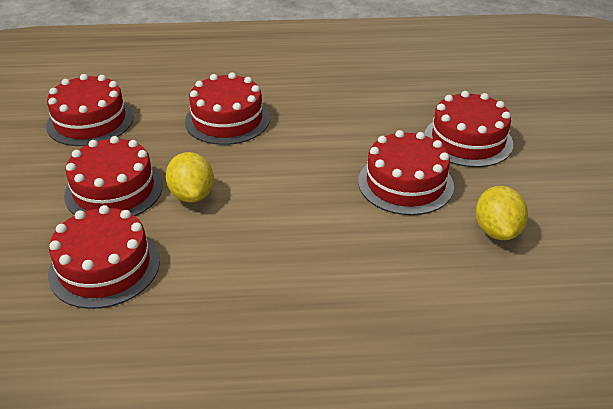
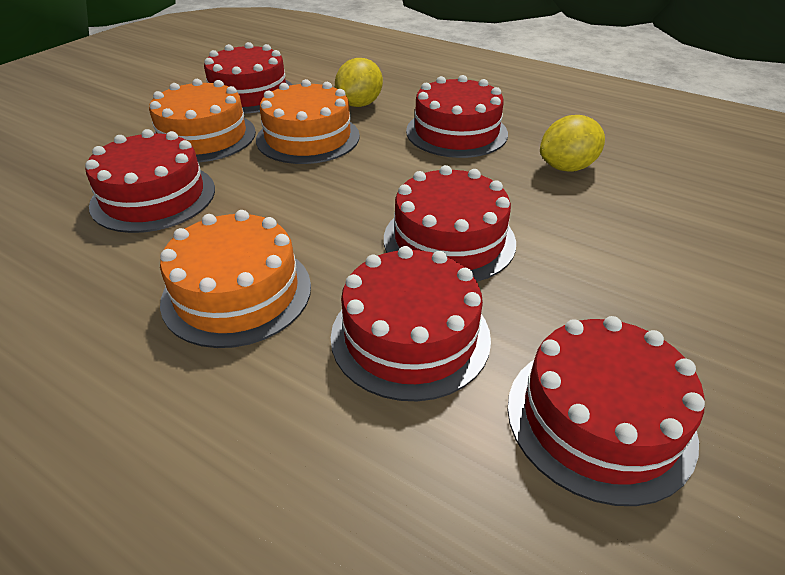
orange cake: none = 0 -> [149,79,256,163] [160,210,311,348] [256,79,360,164] = 3

